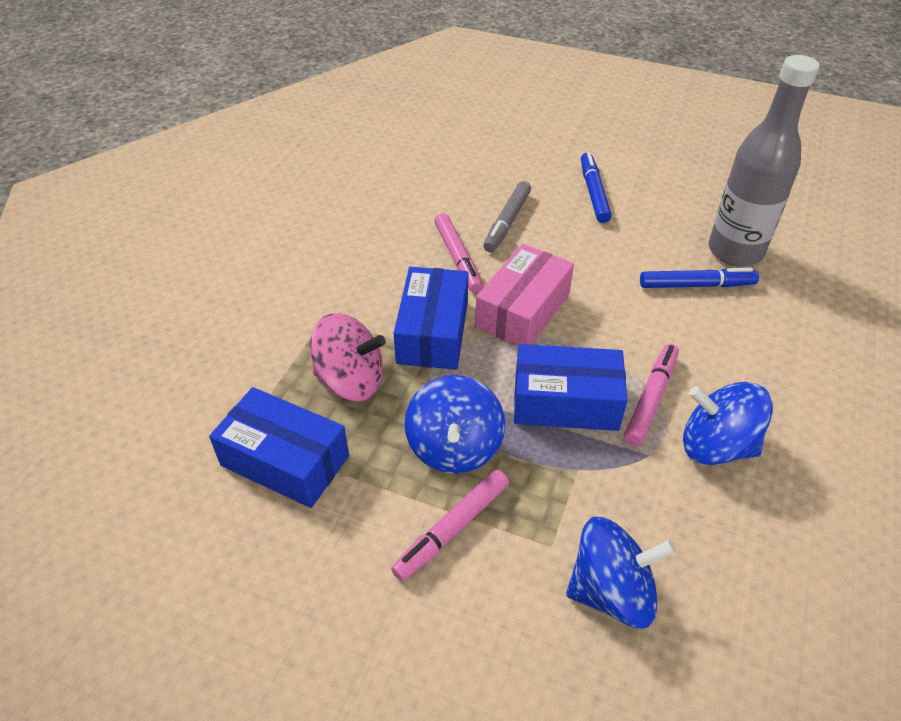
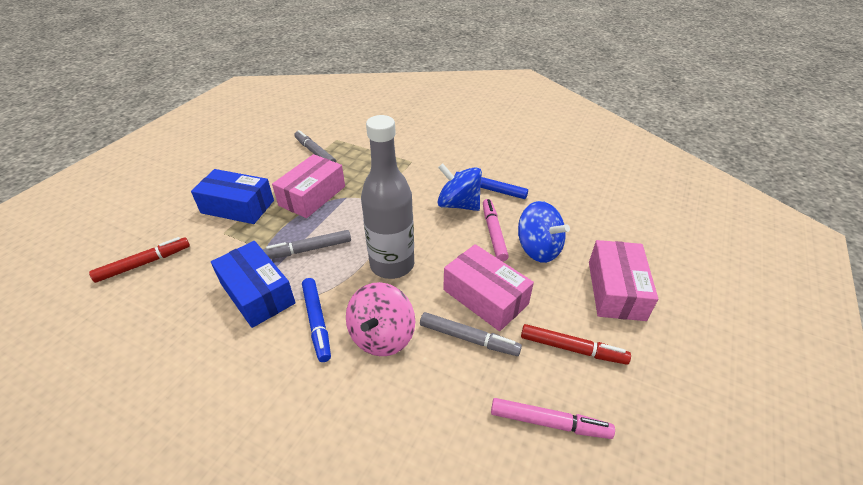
blue box: [209,387,349,508] [394,267,468,370] [514,344,628,431] = 3 -> [191,169,274,224] [211,241,296,328] = 2
blue spinning top: [404,375,505,474] [566,517,676,629] [683,382,773,465] = 3 -> [438,163,482,211] [518,201,570,263] = 2
grey marker: [483,181,531,252] = 1 -> [263,230,351,259] [294,130,336,162] [420,312,522,356] = 3
pink box: [475,244,574,346] = 1 -> [272,154,345,218] [443,244,534,331] [589,240,658,321] = 3
pink marker: [391,470,509,581] [434,213,483,293] [624,344,679,446] = 3 -> [483,199,509,262] [491,398,615,439] = 2
red marker: none = 0 -> [89,237,190,283] [521,324,631,365] = 2

